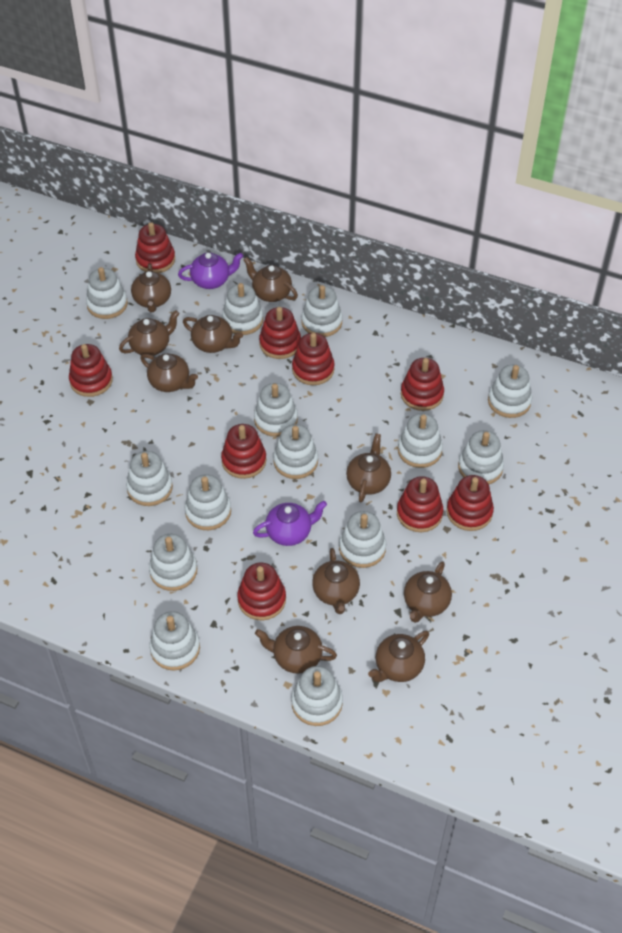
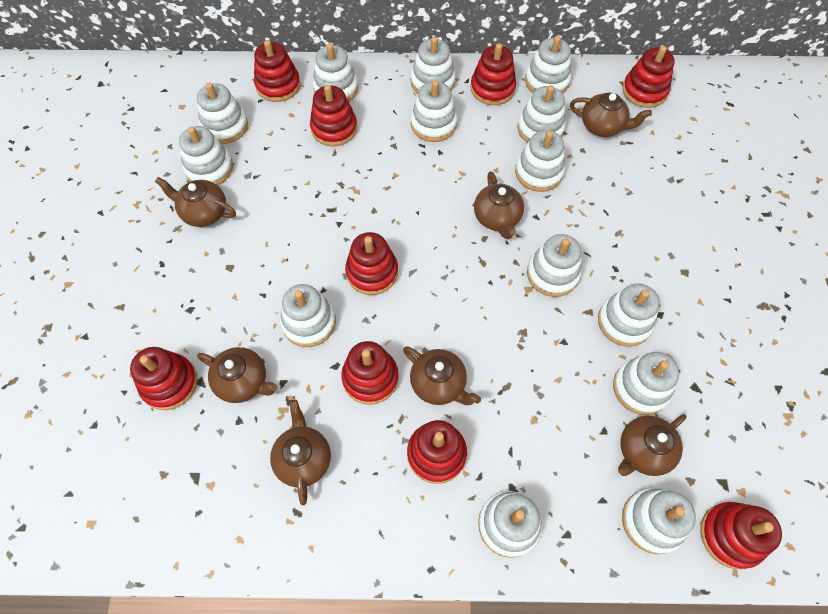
brown teapot: [119,311,180,356] [131,263,171,312] [140,353,198,392] [183,315,243,353] [244,257,298,302] [255,626,337,674] [312,548,360,614] [346,433,391,502] [368,631,429,682] [404,561,452,623] = 10 -> [155,177,236,227] [197,347,277,403] [270,400,331,506] [403,346,481,406] [474,171,524,239] [570,92,652,137] [618,414,687,476] = 7
purple teapot: [178,252,243,289] [253,501,327,546] = 2 -> none = 0

